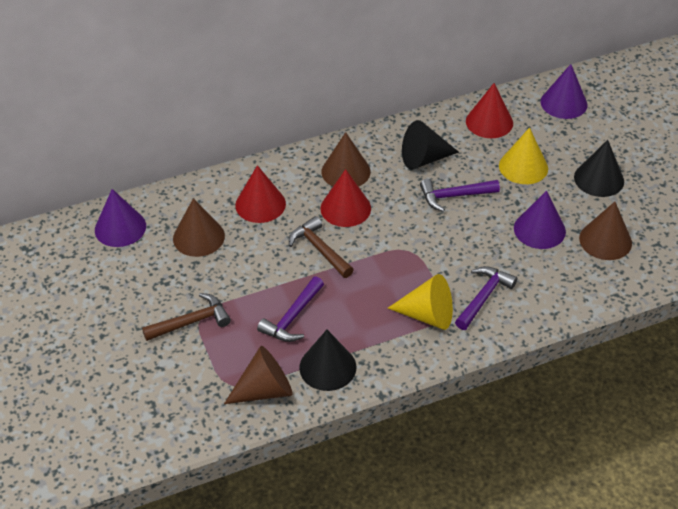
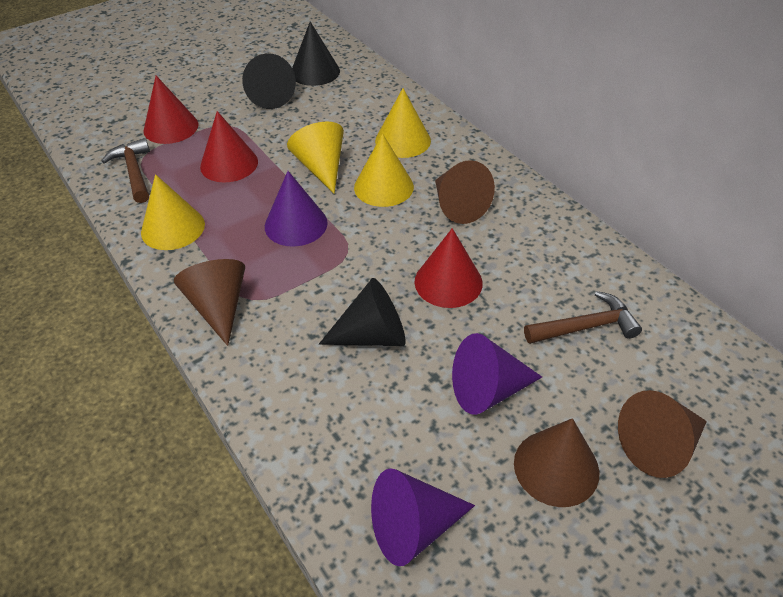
purple hammer: [257,276,324,342] [420,179,500,212] [455,266,517,330] = 3 -> none = 0
yellow cone: [388,274,453,330] [499,127,548,184] = 2 -> [141,174,205,250] [287,122,344,194] [354,133,414,207] [375,88,431,158] = 4

